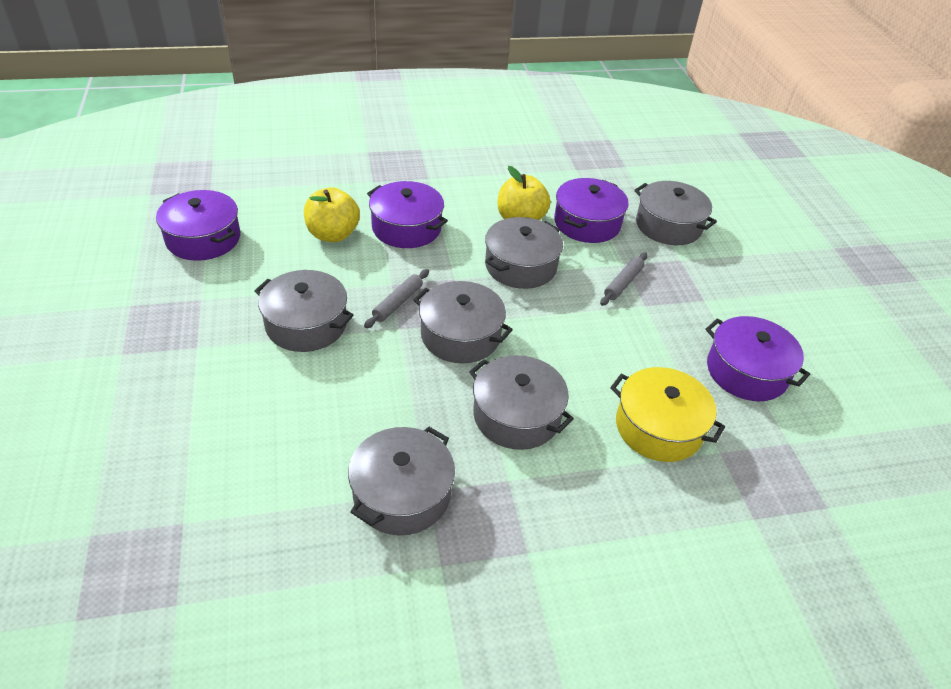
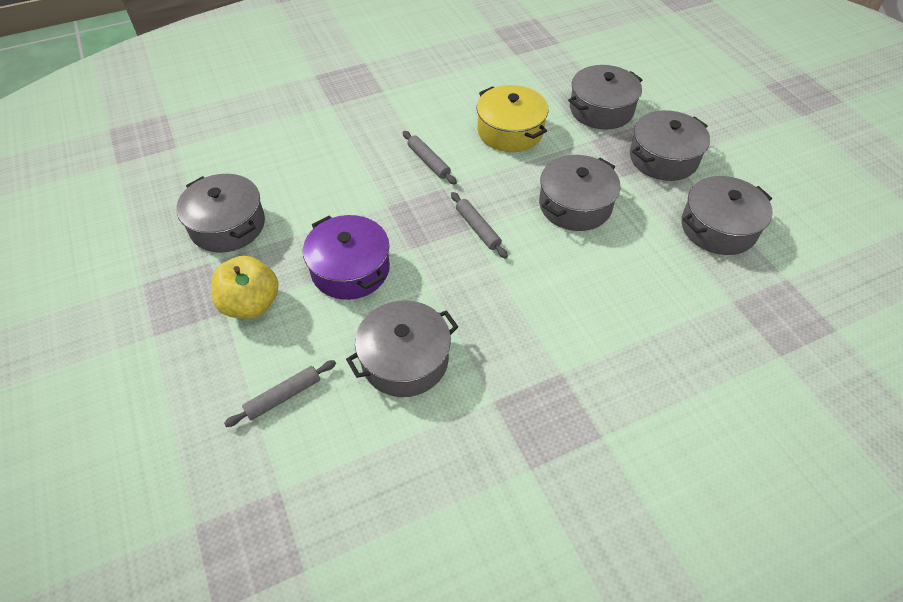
grey rolling pin: [364,269,429,328] [600,252,648,306] = 2 -> [224,360,336,427] [403,131,457,185] [451,192,508,259] = 3
purple pot: [156,190,240,261] [367,181,448,248] [554,178,629,243] [705,316,810,401] = 4 -> [303,215,390,300] = 1
yellow apple: [304,187,360,242] [498,166,550,220] = 2 -> [211,256,279,319] = 1

